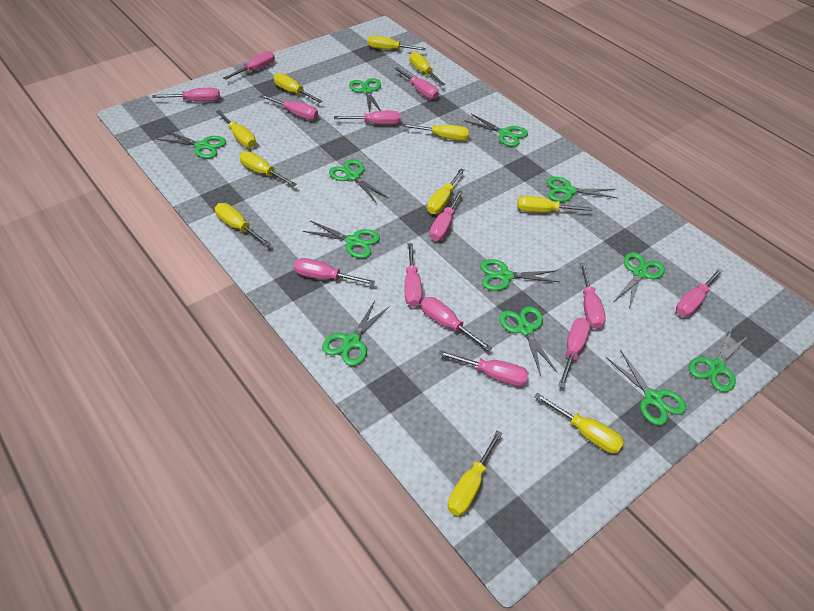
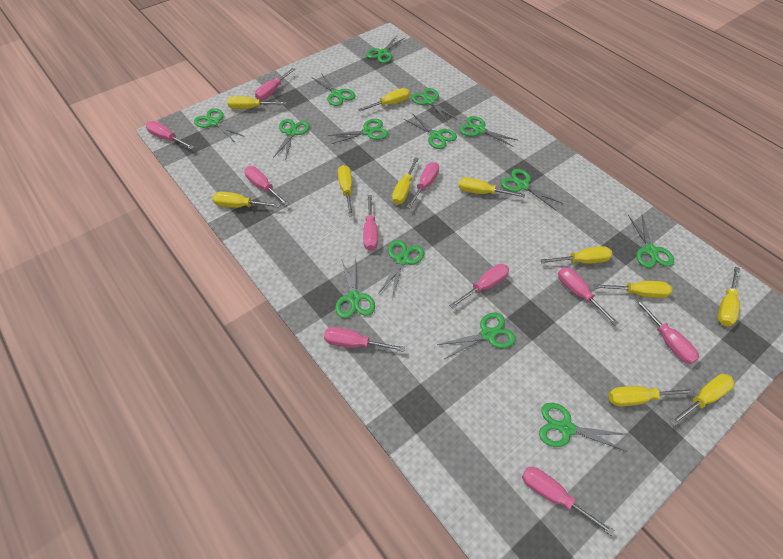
green scissors: [157,130,226,159] [303,220,380,258] [322,301,390,366] [329,159,388,202] [349,78,381,114] [464,114,528,147] [480,259,559,291] [499,306,558,376] [547,177,617,202] [606,350,686,425] [615,252,665,310] [689,327,748,392] = 12 -> [194,108,245,141] [273,119,310,158] [313,73,355,106] [328,119,388,144] [335,258,375,318] [366,35,406,63] [378,240,424,298] [404,113,457,149] [411,88,458,123] [437,312,516,359] [460,116,517,147] [501,169,564,210] [539,403,628,452] [628,215,674,268] = 14
pink screwdriver: [152,88,220,102] [223,51,275,80] [260,94,318,120] [294,258,375,285] [334,111,401,125] [394,67,439,99] [405,243,422,307] [421,297,492,351] [430,190,463,241] [438,350,529,386] [558,318,590,388] [580,263,606,329] [676,268,723,317] = 13 -> [146,121,194,149] [244,166,289,206] [255,68,295,100] [324,327,405,352] [363,195,378,251] [407,162,439,209] [449,264,509,308] [522,467,615,536] [558,267,619,326] [634,298,699,364] = 10

